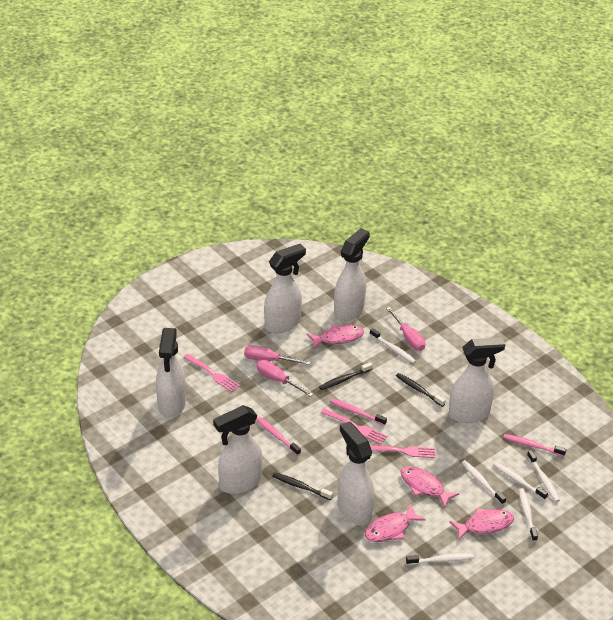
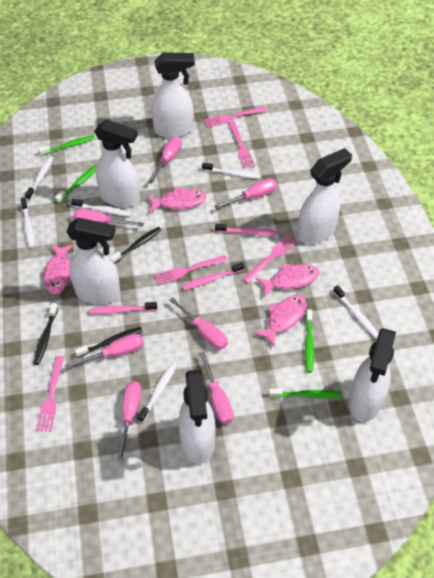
green toothbrush: none = 0 -> [38,135,95,156] [55,165,97,203] [269,389,342,398] [305,309,314,373] = 4
pink fork: [183,353,240,392] [321,408,387,444] [370,445,435,458] = 3 -> [36,356,64,432] [154,255,228,285] [204,107,267,128] [228,121,255,168] [242,235,297,283] = 5
pink screwdriver: [244,345,311,365] [257,360,313,397] [386,307,425,351] = 3 -> [65,334,144,369] [73,208,144,227] [117,381,142,461] [148,136,182,184] [169,297,228,349] [199,352,234,424] [214,178,277,209] = 7

